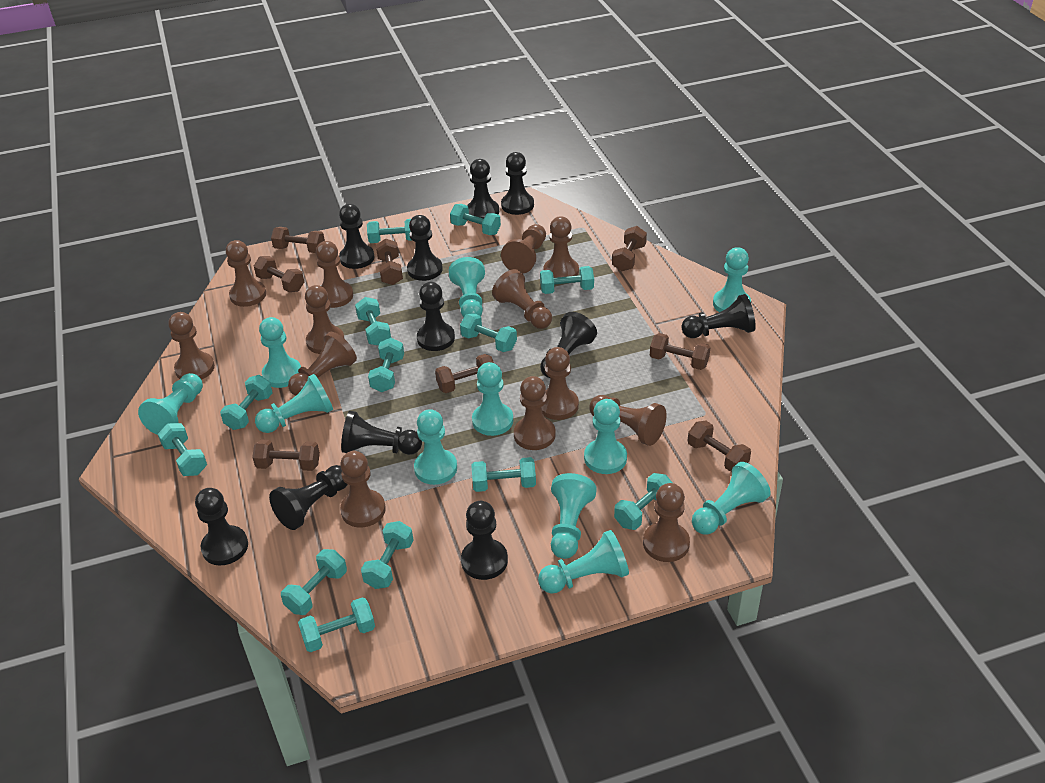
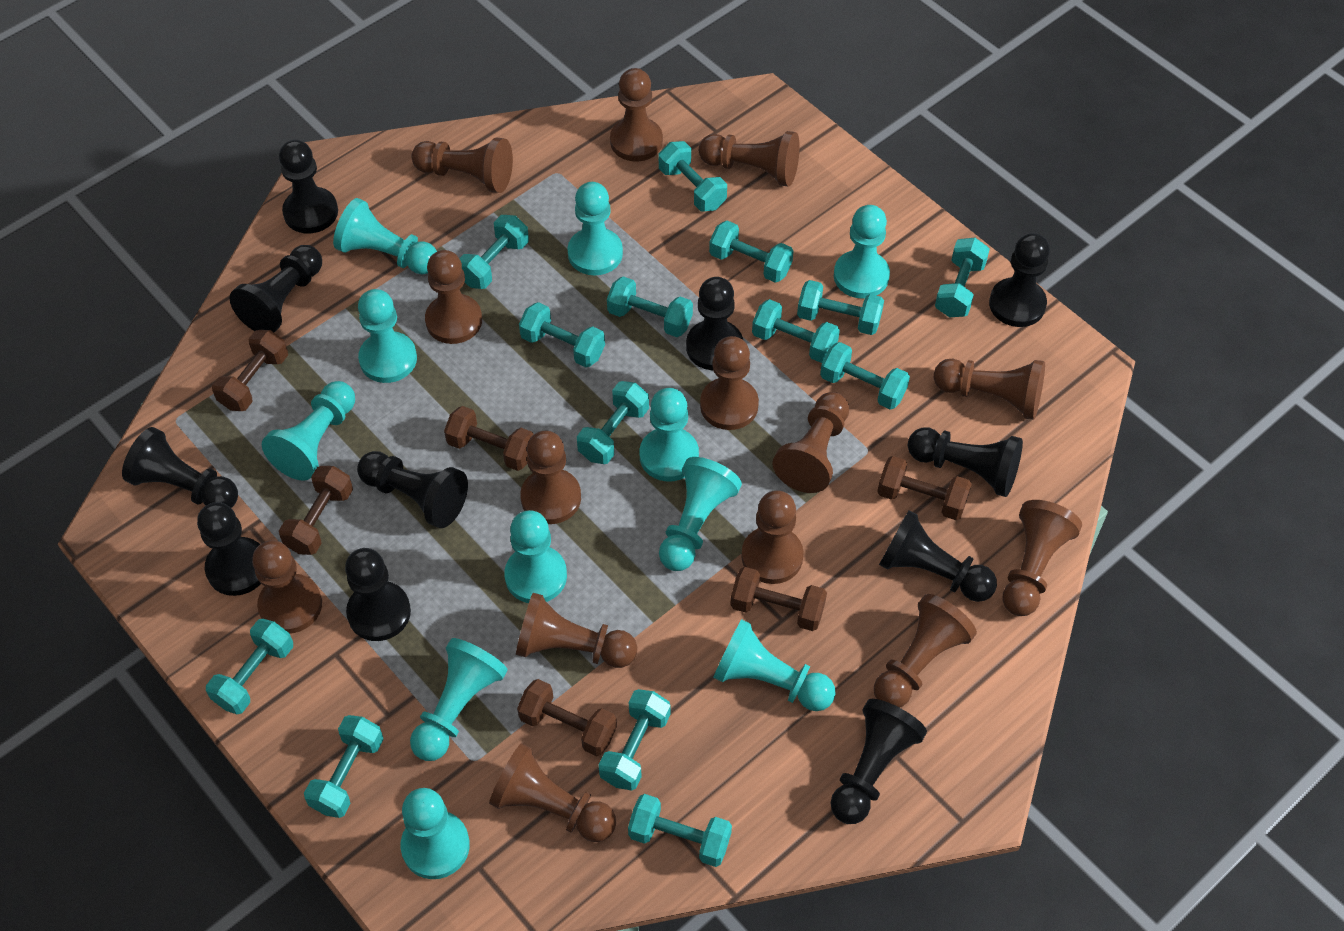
brown dumbbell: [252,440,320,471] [254,256,304,292] [271,227,325,253] [376,239,403,285] [435,354,494,393] [612,226,647,271] [650,333,710,370] [688,421,751,472] = 8 -> [212,330,288,411] [279,466,353,555] [444,406,534,471] [517,679,617,756] [730,567,827,631] [877,456,972,520] = 6
brown pawn: [169,312,215,380] [226,240,266,307] [288,332,357,396] [305,285,344,354] [316,241,353,308] [340,451,386,528] [492,269,552,329] [501,224,546,274] [514,376,556,450] [542,347,579,420] [543,216,579,278] [589,395,667,446] [643,483,690,562] = 13 -> [252,540,322,634] [411,137,513,193] [425,250,482,344] [489,743,616,842] [516,593,637,668] [520,431,581,524] [610,68,663,161] [699,131,800,187] [700,336,759,430] [741,490,804,584] [772,392,849,493] [874,594,977,708] [934,359,1045,420] [1002,500,1082,616] = 14
turquoise dumbbell: [158,423,207,476] [220,375,273,430] [281,549,347,615] [298,597,375,652] [355,297,391,346] [361,521,414,589] [367,219,411,243] [368,338,404,392] [450,204,501,235] [460,313,517,352] [471,457,536,492] [540,266,594,294] [614,473,673,530] = 13 -> [206,619,293,714] [304,715,384,818] [459,215,529,289] [519,302,605,367] [577,381,649,464] [598,689,670,791] [607,276,693,337] [628,794,732,867] [659,141,727,211] [709,221,794,283] [752,299,840,363] [797,280,884,335] [820,342,910,410] [935,238,990,318] = 14

